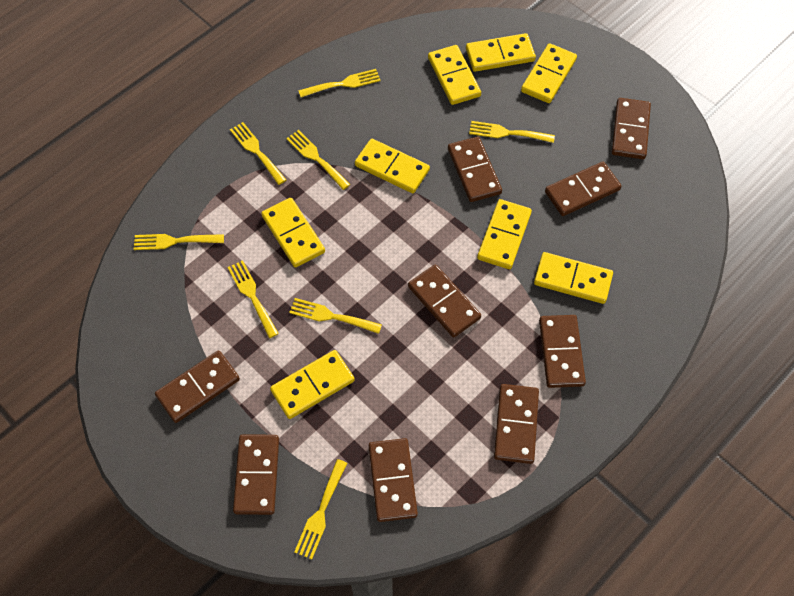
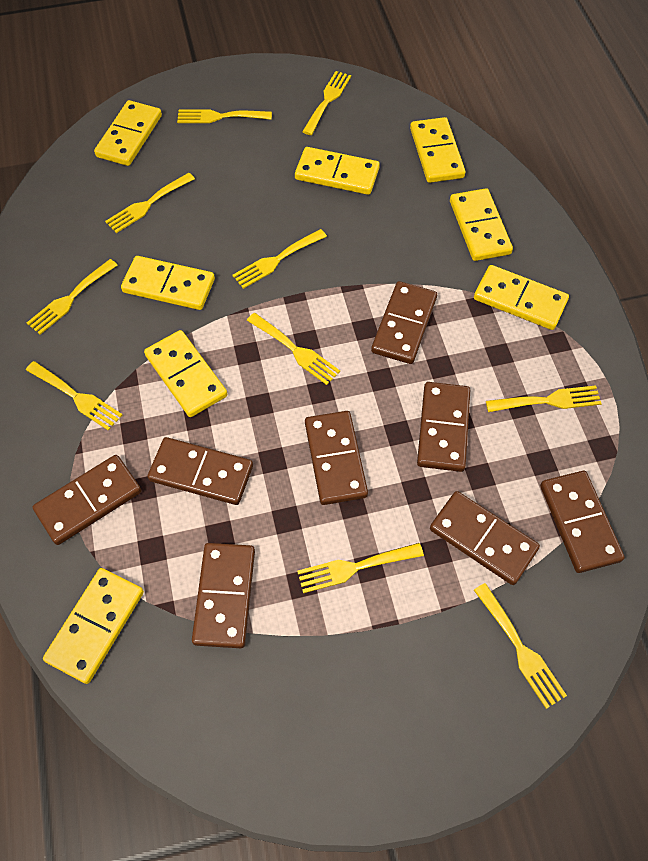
brown domino: [155,350,240,423] [233,434,279,515] [369,438,418,522] [408,264,481,338] [448,137,502,202] [494,384,539,464] [539,315,586,388] [545,162,621,216] [612,98,651,159] = 9 -> [33,455,141,545] [148,437,253,505] [192,543,255,648] [305,411,368,505] [371,281,437,364] [417,382,470,472] [430,491,540,585] [540,471,625,573] = 8
yellow fork: [134,234,224,250] [227,260,279,338] [230,122,286,185] [286,130,350,190] [289,298,382,334] [294,459,347,559] [298,69,381,97] [469,121,555,143] = 8 -> [26,361,122,431] [27,259,118,335] [105,173,195,233] [177,109,272,123] [232,229,327,289] [247,313,340,385] [297,543,424,593] [302,71,351,135] [474,583,567,709] [486,385,602,412] = 10

